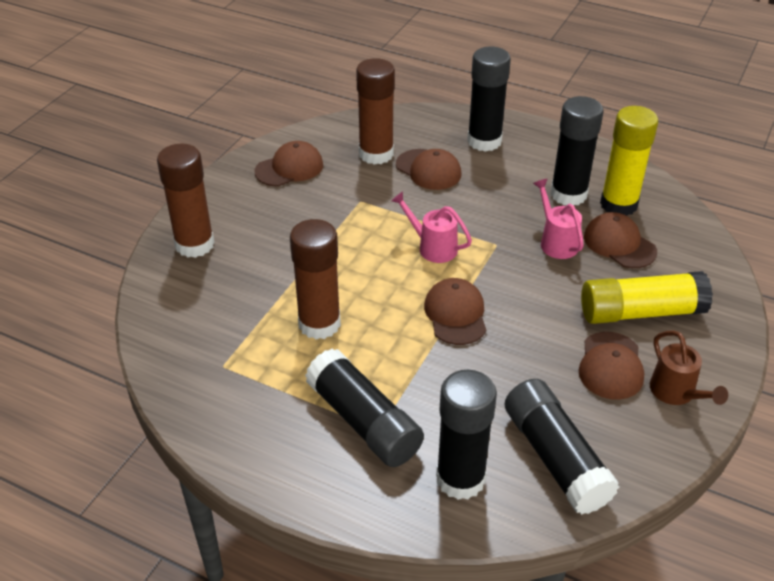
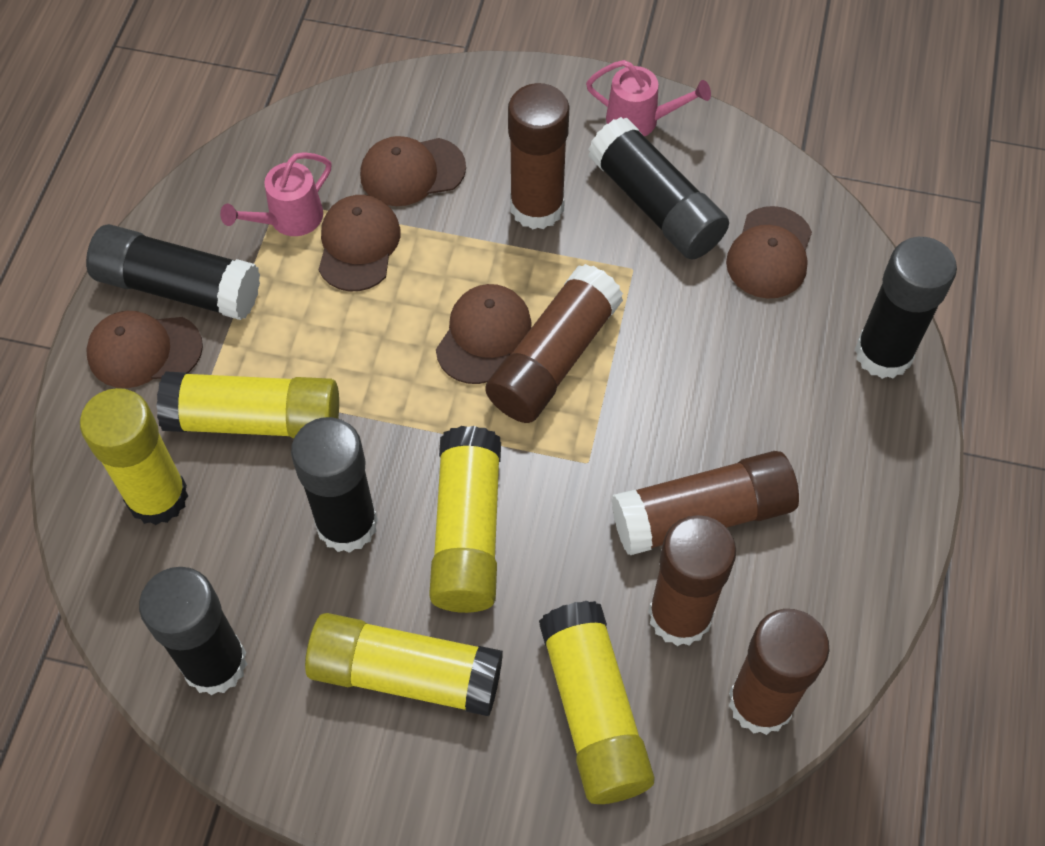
brown glue stick: [157,144,215,258] [290,219,341,339] [356,58,395,165] = 3 -> [485,264,623,423] [508,83,569,229] [611,451,799,555] [648,515,736,646] [728,609,829,735] = 5
brown watering can: [650,331,728,405] = 1 -> none = 0
yellow glue stick: [581,271,713,324] [600,106,658,216] = 2 -> [80,388,188,525] [156,371,339,439] [305,613,503,716] [429,426,501,613] [539,601,655,804] = 5

